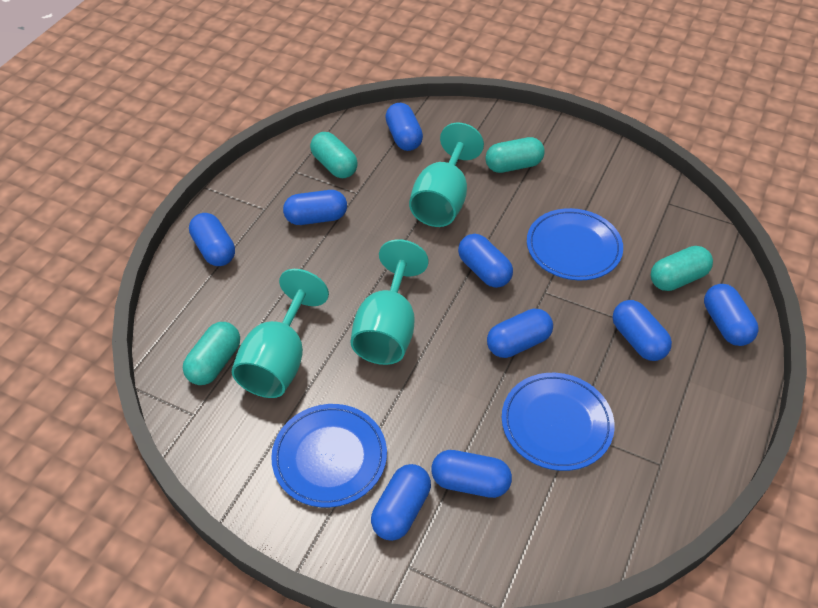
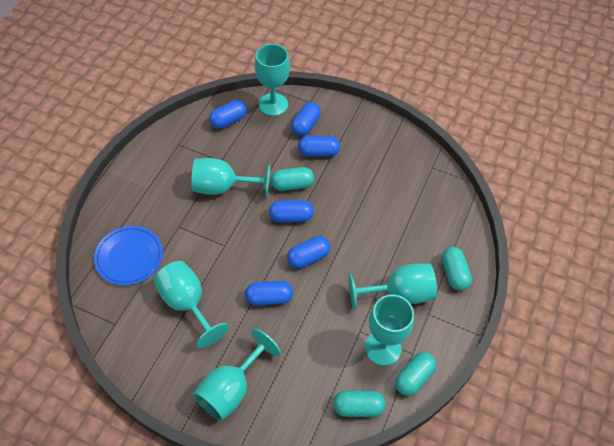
blue capsule: [189,213,235,266] [283,190,347,225] [371,464,431,541] [385,103,423,151] [431,450,512,498] [458,234,513,288] [487,309,553,358] [613,300,672,361] [704,284,758,346] = 9 -> [209,100,247,129] [245,281,293,306] [269,200,314,223] [287,236,330,269] [291,102,321,136] [298,136,340,157] = 6
blue plate: [271,404,387,507] [502,373,615,471] [527,208,623,280] = 3 -> [94,226,163,286] = 1
turquoise goblet: [232,269,329,398] [350,239,429,365] [409,123,484,227] = 3 -> [154,261,229,349] [191,158,270,197] [193,328,281,421] [255,44,290,116] [348,263,437,310] [365,295,414,366] = 6

